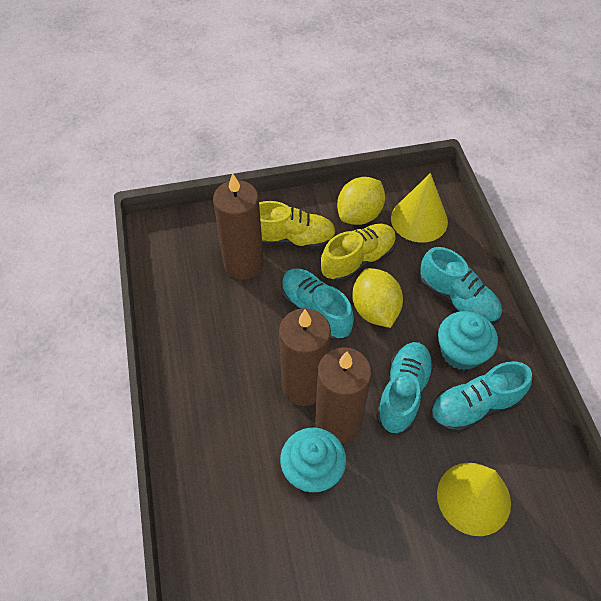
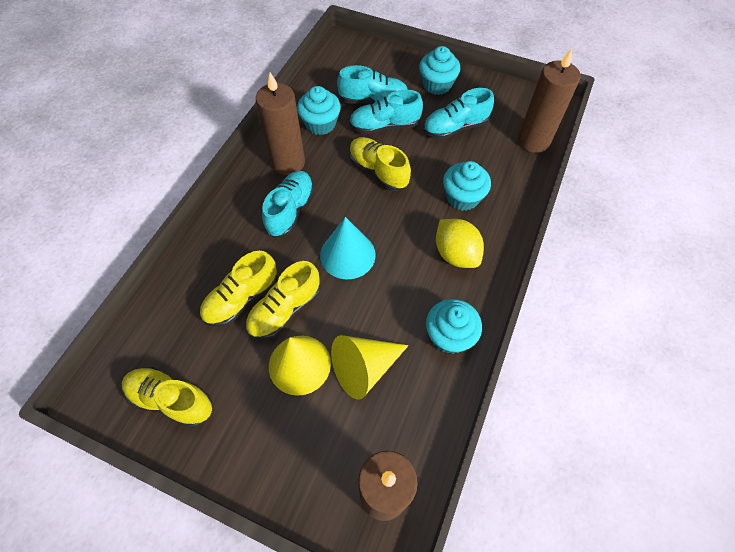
turquoise cone: none = 0 -> [320,217,376,279] = 1
turquoise cupcake: [280,428,346,493] [438,311,498,370] = 2 -> [297,86,341,135] [419,46,460,95] [426,299,482,354] [443,161,491,211] = 4
yellow lemon: [337,177,385,225] [352,268,403,328] = 2 -> [436,219,484,268] = 1
yellow shoe: [259,201,336,249] [321,224,396,283] = 2 -> [122,367,212,428] [200,251,278,327] [245,261,321,340] [349,137,411,191] = 4

